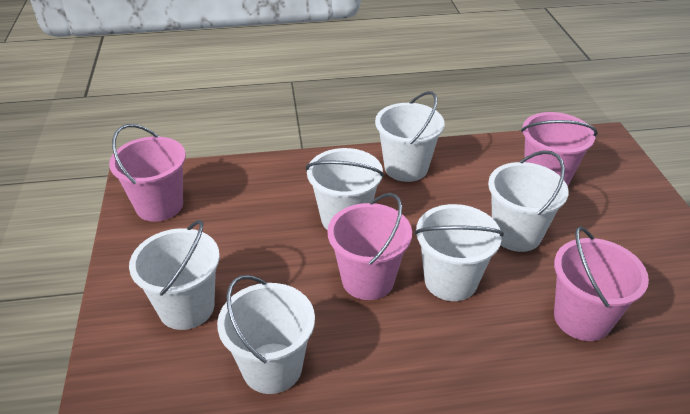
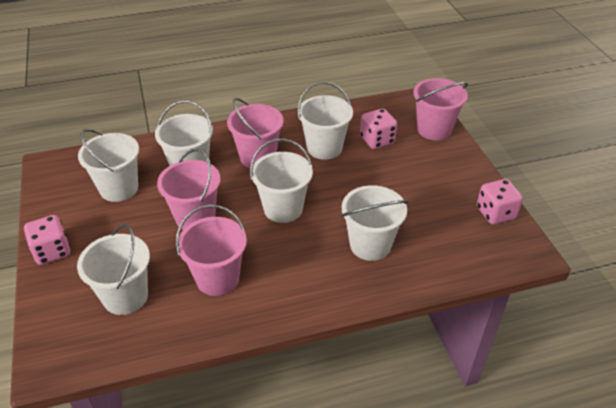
pink dice: none = 0 -> [24,215,70,265] [360,108,397,149] [477,179,523,224] = 3

